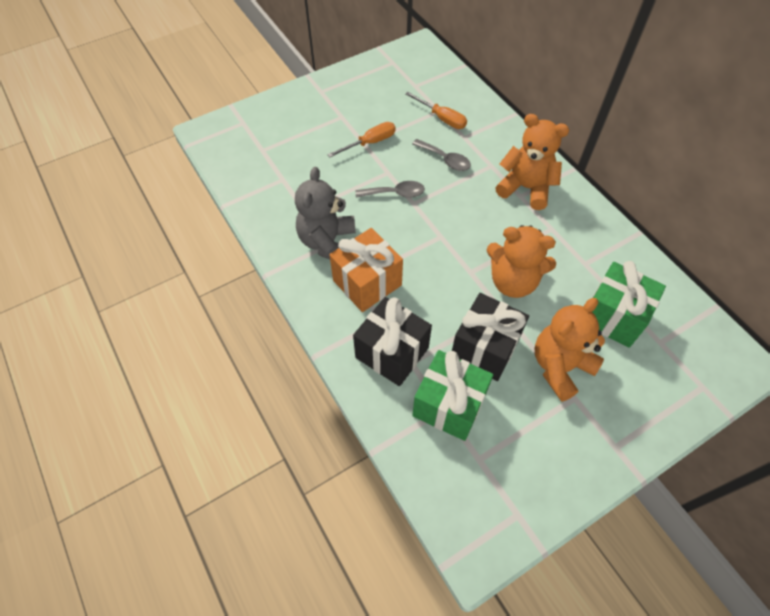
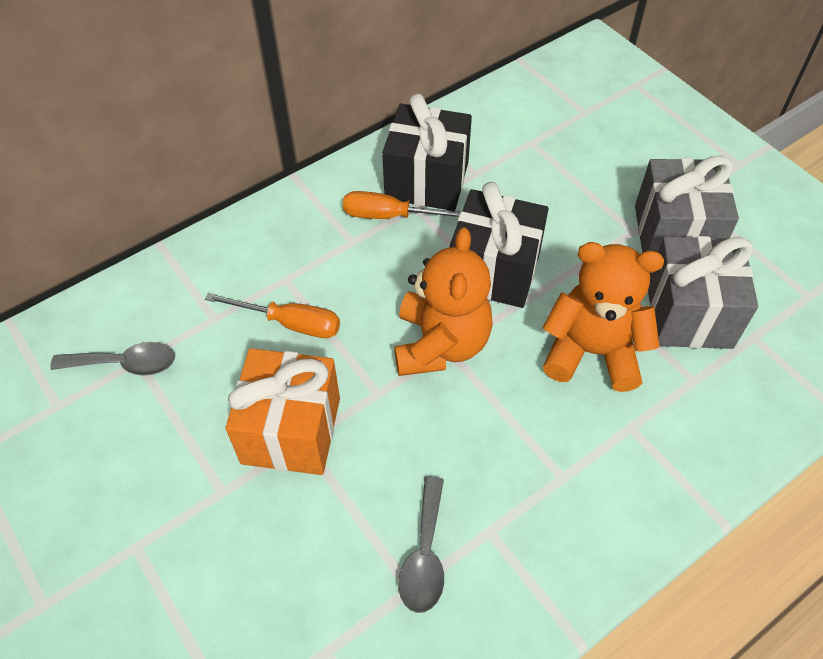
green gift: [412,350,493,441] [592,261,666,348] = 2 -> none = 0
grey gift: none = 0 -> [635,155,739,253] [648,236,758,349] = 2
grey teddy bear: [295,167,356,259] = 1 -> none = 0
orange teddy bear: [486,225,556,298] [495,114,569,210] [535,298,605,402] = 3 -> [394,228,493,376] [543,242,664,392] = 2

